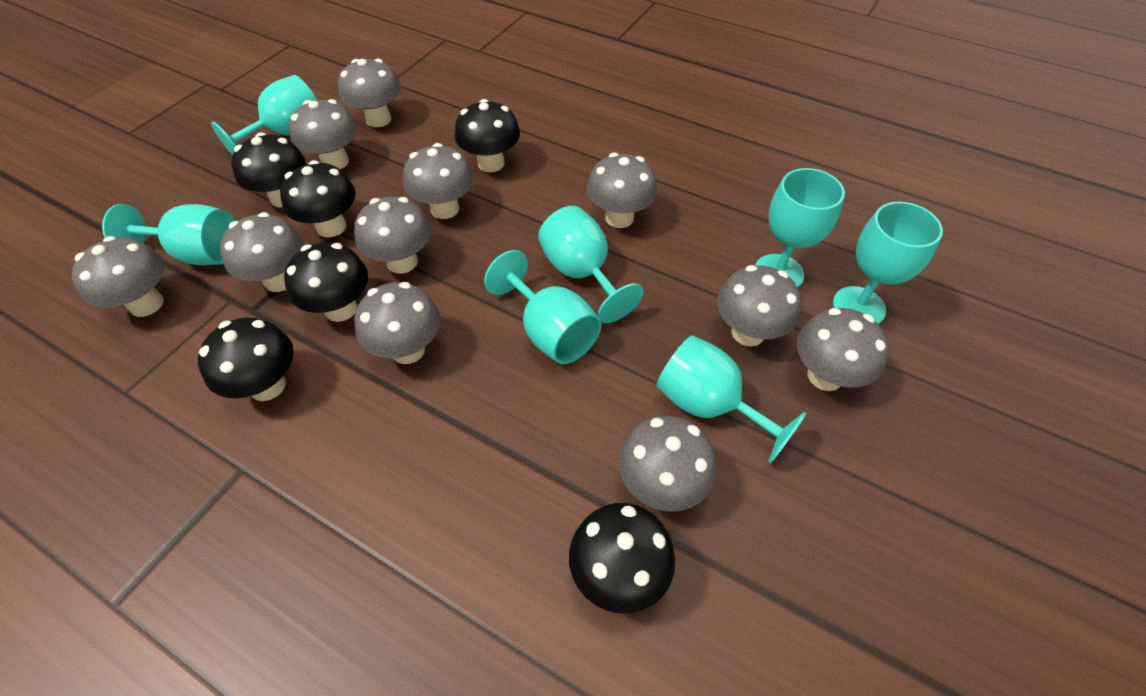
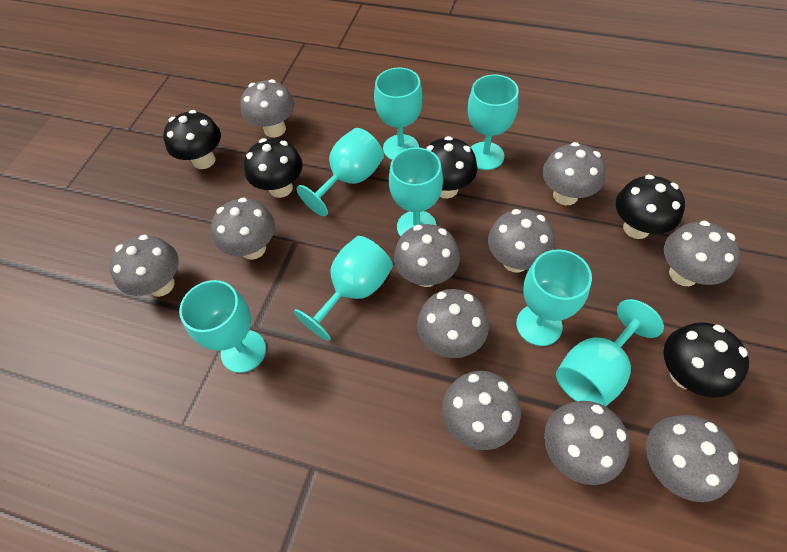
black mushroom: [198,317,294,401] [231,132,306,207] [280,160,356,238] [284,242,368,322] [455,99,520,172] [569,503,675,614] = 6 -> [163,110,221,169] [244,138,303,198] [425,136,477,198] [616,174,685,239] [663,322,749,398] = 5
turquoise goblet: [102,204,236,265] [211,75,317,155] [484,250,601,364] [538,206,644,323] [656,335,807,464] [755,168,845,287] [833,202,943,324] = 7 -> [179,280,266,373] [294,236,393,341] [297,128,384,216] [374,68,423,160] [389,147,443,237] [468,74,519,170] [516,249,592,346] [556,299,664,407] = 8

